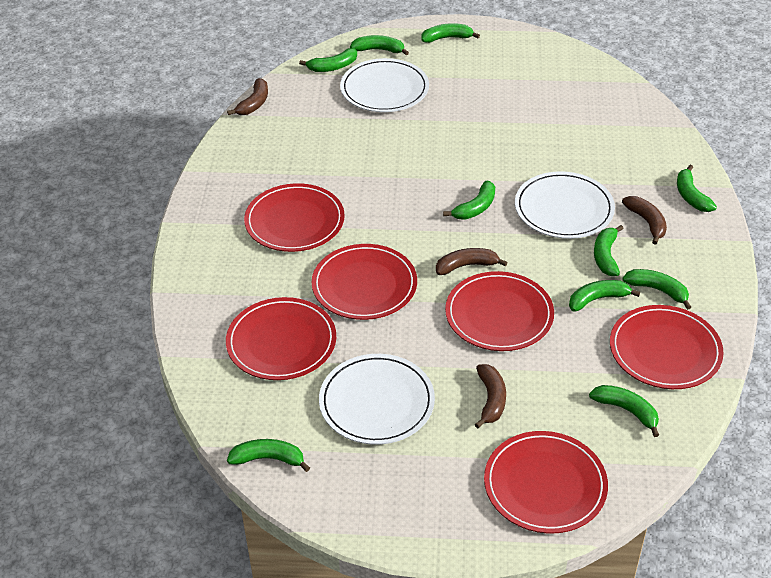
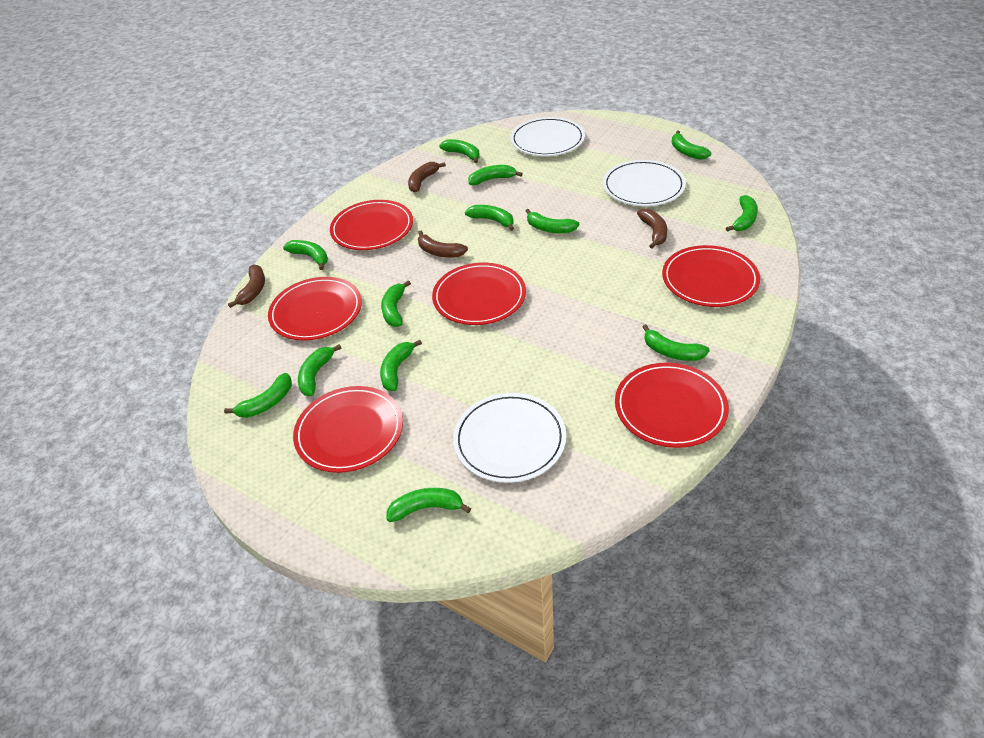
green banana: [227,439,310,472] [299,48,357,72] [350,35,409,55] [421,23,480,43] [443,181,495,220] [569,280,640,312] [589,385,659,437] [594,225,624,276] [622,269,691,310] [677,165,717,212] = 10 -> [224,373,292,418] [283,240,328,270] [298,344,342,396] [380,340,422,391] [381,280,411,327] [386,488,471,522] [439,139,480,163] [465,205,514,231] [468,165,523,185] [526,209,580,233] [642,324,710,361] [671,131,711,160] [726,195,758,232] = 13

